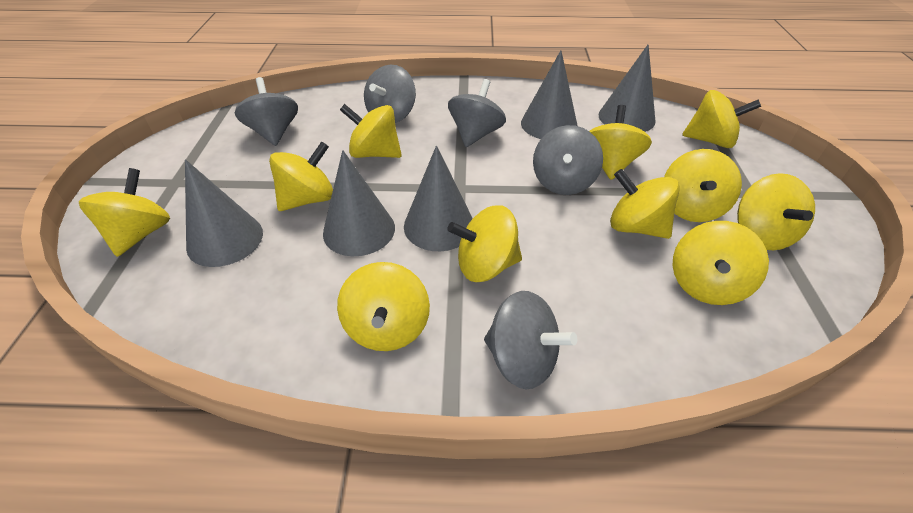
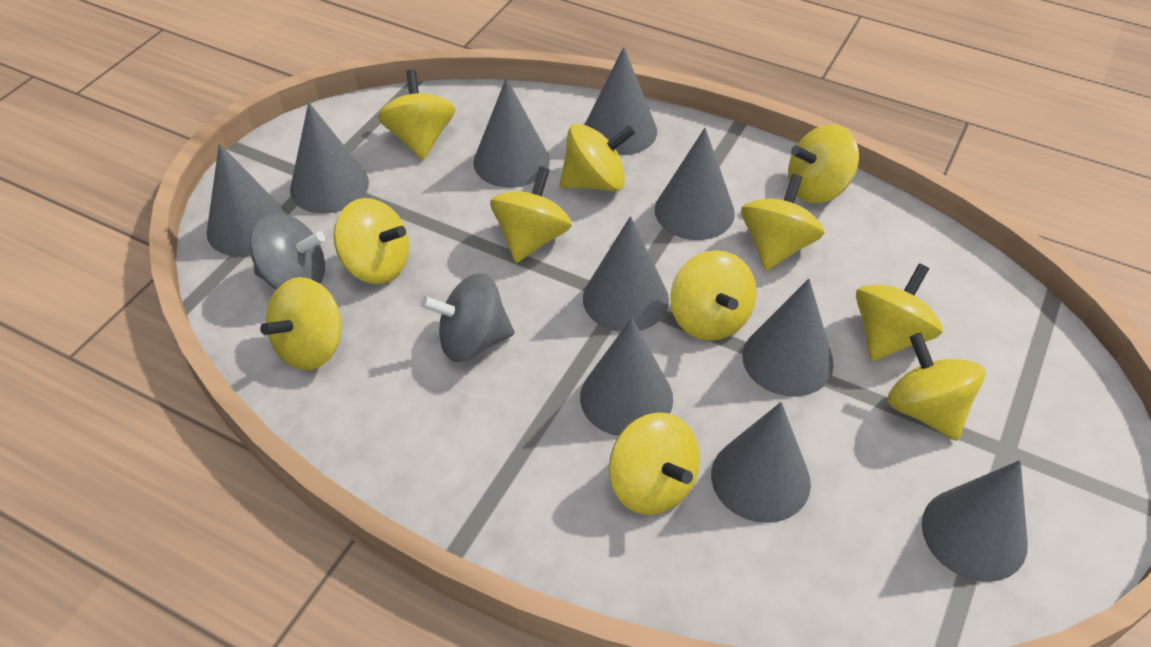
grey cone: [185,159,263,267] [323,150,395,256] [404,146,473,251] [521,50,577,139] [599,44,656,132] = 5 -> [207,143,288,257] [290,102,369,213] [473,78,550,188] [580,318,673,436] [583,216,669,332] [585,47,657,155] [655,128,735,240] [711,402,811,523] [742,278,834,397] [922,460,1028,582] = 10
grey spinning top: [235,77,298,146] [364,65,416,123] [448,79,506,147] [484,291,577,390] [533,125,603,195] = 5 -> [250,214,325,290] [421,273,515,362] = 2

